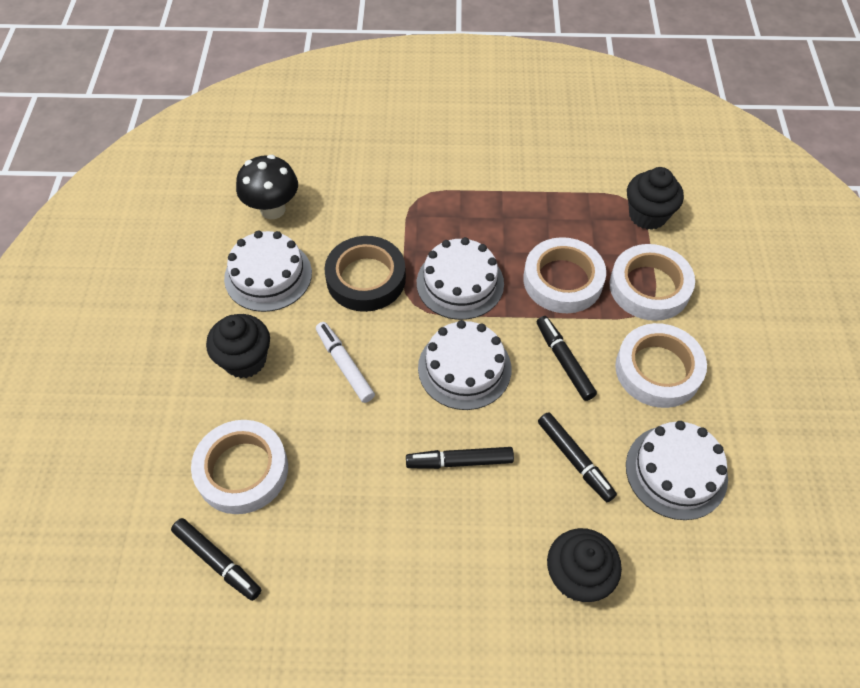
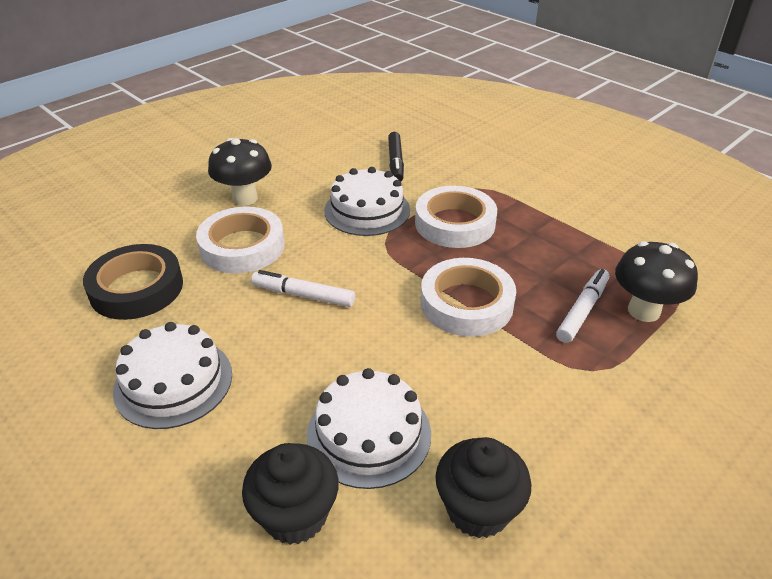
black cupcake: [206,314,270,378] [547,528,622,602] [627,167,684,230] = 3 -> [242,443,339,545] [435,437,531,538] = 2
black marker: [171,518,261,601] [406,447,514,469] [537,316,597,401] [538,412,617,502] = 4 -> [388,132,404,181] = 1
black mushroom: [236,155,298,219] = 1 -> [208,138,272,206] [615,241,698,322] = 2
white cake: [224,231,312,312] [417,237,504,320] [418,320,511,410] [626,421,728,520] = 4 -> [113,322,232,429] [307,368,431,489] [324,167,410,236] = 3
white marker: [316,322,375,403] = 1 -> [251,270,355,307] [556,269,609,343] = 2
white tape: [191,420,288,514] [523,237,606,313] [609,244,695,321] [615,323,707,408] = 4 -> [196,207,285,274] [415,186,497,248] [421,258,516,337] = 3

